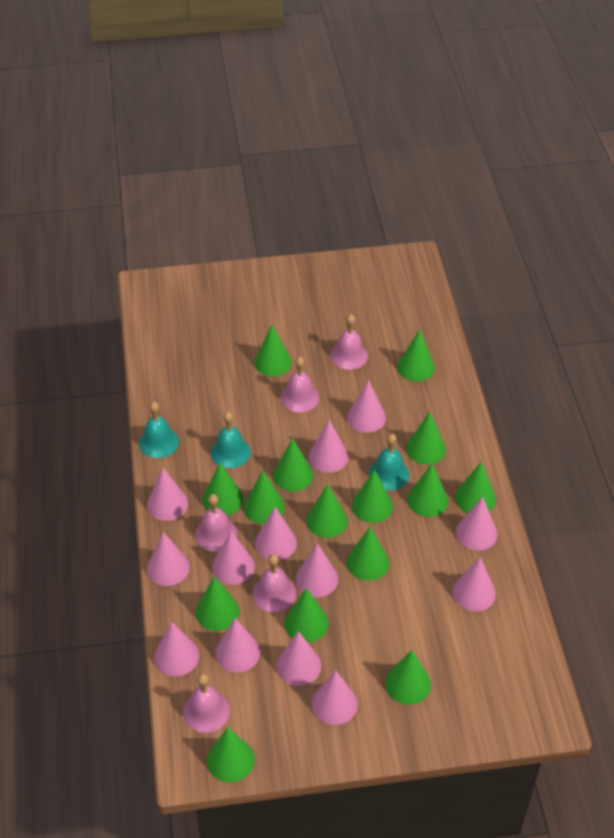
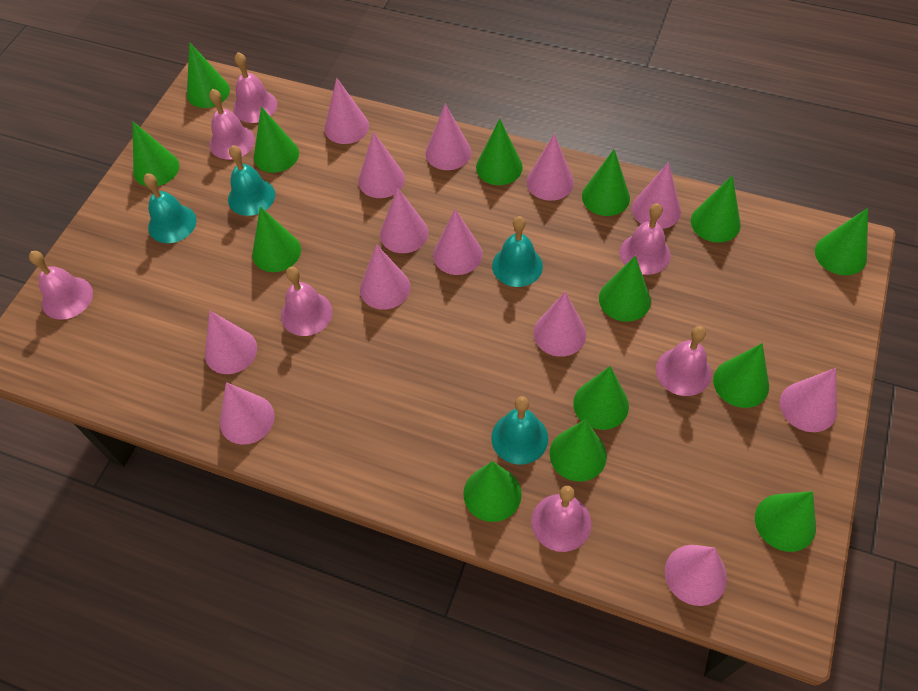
green cone: [196,576,239,631] [202,463,243,515] [207,727,254,782] [244,471,285,524] [254,325,292,376] [273,438,313,491] [285,588,329,642] [306,484,348,538] [347,527,389,581] [352,469,393,523] [385,650,431,705] [397,329,435,381] [406,412,446,465] [407,464,448,517] [455,462,496,513] = 15 -> [133,121,179,186] [187,42,230,108] [252,207,301,272] [254,107,299,173] [463,461,522,522] [476,118,523,185] [550,419,607,482] [573,366,629,430] [582,149,630,216] [599,256,651,322] [691,175,741,243] [713,343,769,408] [755,491,816,552] [815,208,868,275] = 14
pink bell: [183,674,230,733] [195,494,237,552] [253,554,296,612] [281,356,319,412] [330,314,368,370] = 5 -> [29,251,93,320] [209,89,255,160] [233,52,277,123] [281,267,333,336] [531,486,591,552] [620,203,671,275] [656,326,711,396] = 7
turquoise bell: [139,402,179,458] [211,412,251,468] [369,434,409,491] = 3 -> [144,173,197,243] [228,145,275,216] [491,396,548,464] [492,216,543,287] = 4

